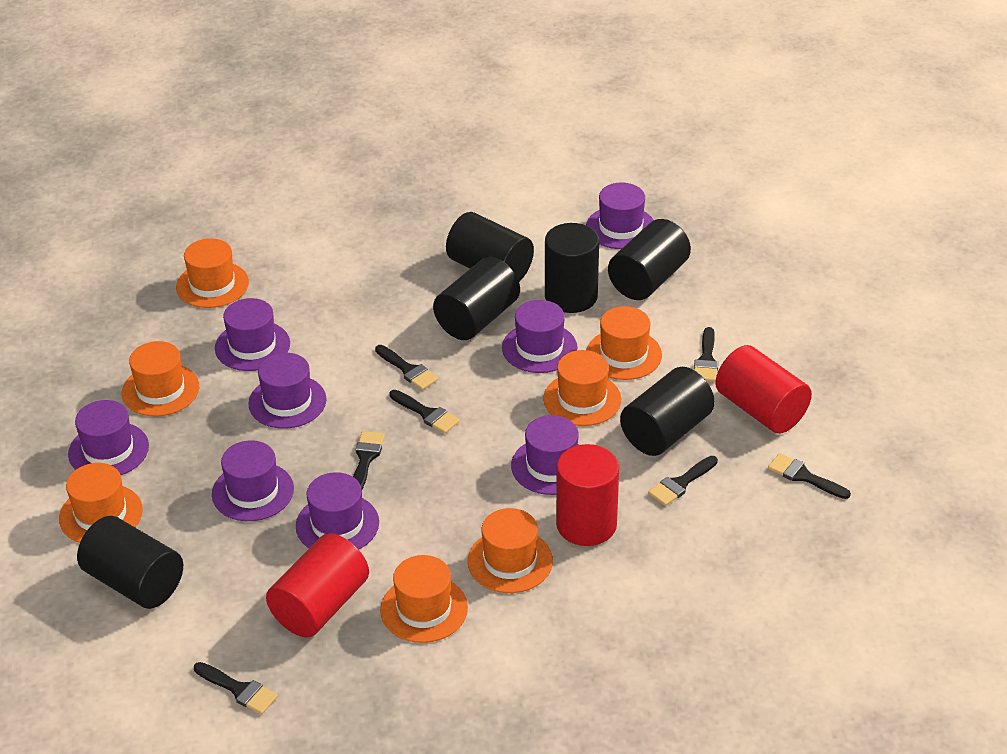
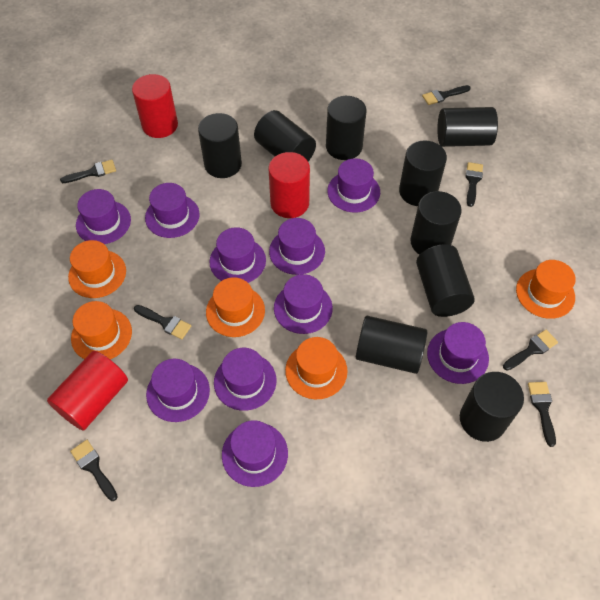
black cylinder: [77,516,183,609] [433,257,520,340] [446,212,534,282] [545,223,599,313] [608,219,691,300] [620,367,715,456] = 6 -> [198,113,242,178] [254,110,316,161] [326,96,367,160] [356,316,427,374] [399,140,447,206] [410,191,462,255] [416,244,475,317] [437,107,498,147] [460,372,524,442] = 9
orange hat: [59,463,143,543] [122,341,199,416] [176,238,249,308] [380,555,468,643] [468,508,553,593] [543,350,621,426] [586,306,662,380] = 7 -> [68,240,126,298] [71,301,132,359] [206,277,265,337] [285,337,348,399] [516,260,576,319] = 5
purple hat: [68,400,149,475] [212,440,294,521] [215,298,290,371] [248,353,327,429] [296,472,379,550] [502,300,578,373] [511,415,579,495] [586,183,653,249] = 8 -> [76,189,131,244] [145,183,200,238] [146,359,210,422] [209,227,266,283] [214,348,276,411] [222,420,288,487] [269,218,325,275] [274,274,333,334] [327,158,380,212] [427,322,489,384] = 10

